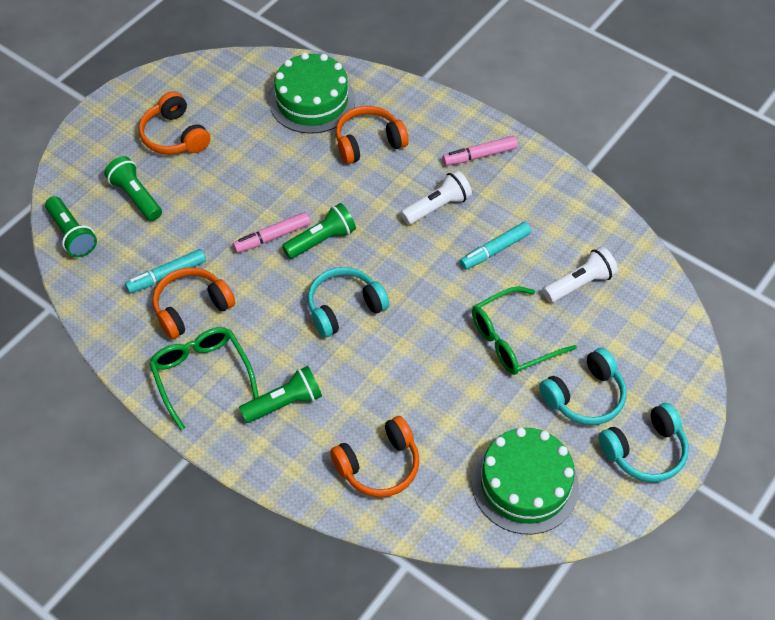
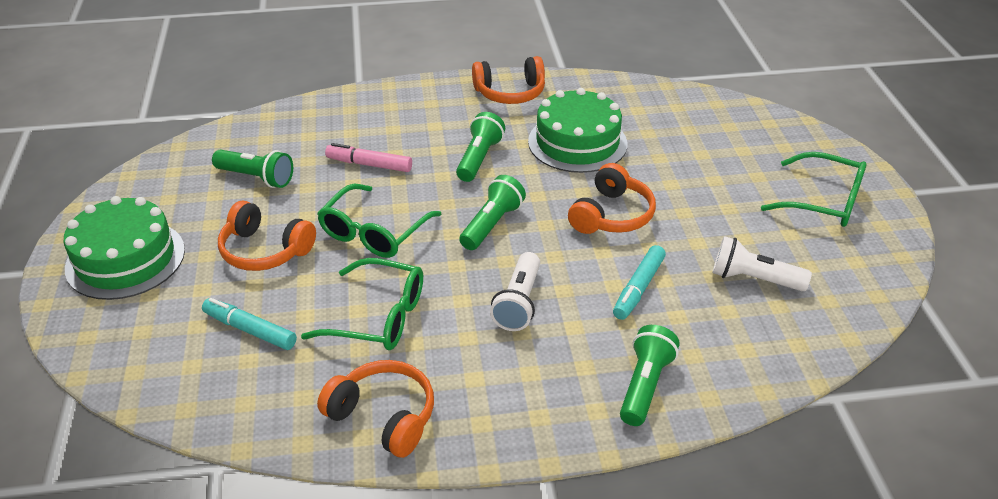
green glasses: [149,327,259,430] [472,286,577,375] = 2 -> [301,258,423,350] [317,184,442,258] [761,152,867,227] = 3
pink marker: [233,212,311,253] [442,136,518,166] = 2 -> [325,143,412,172] = 1
turquoise headphones: [308,267,389,338] [539,348,627,425] [599,403,689,482] = 3 -> none = 0

